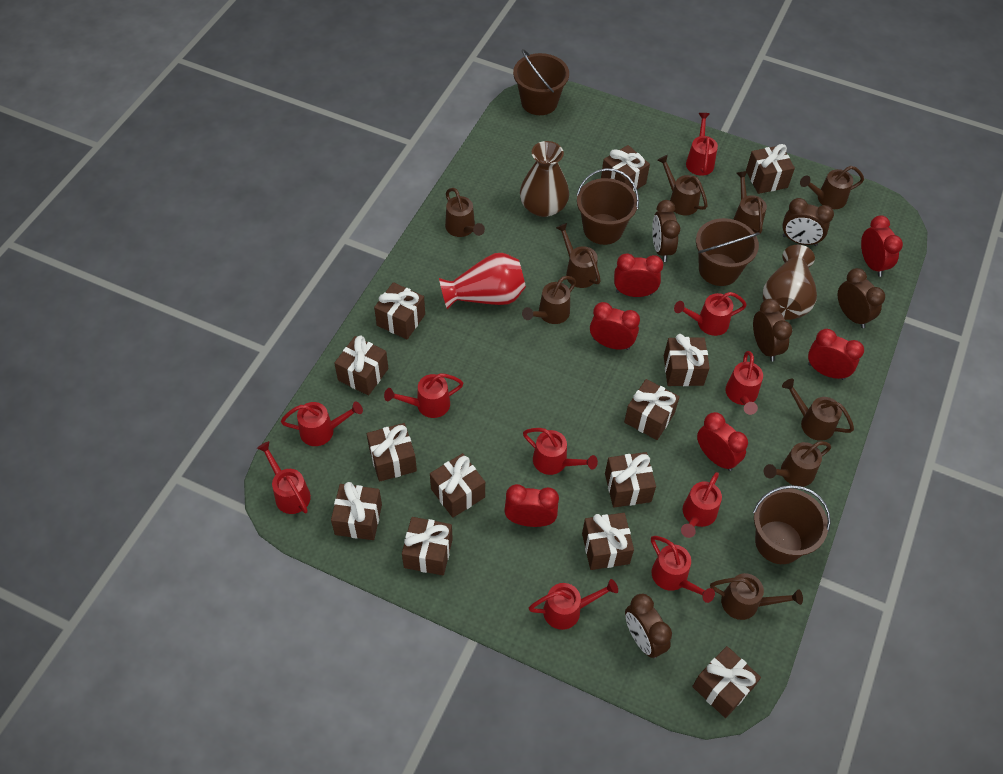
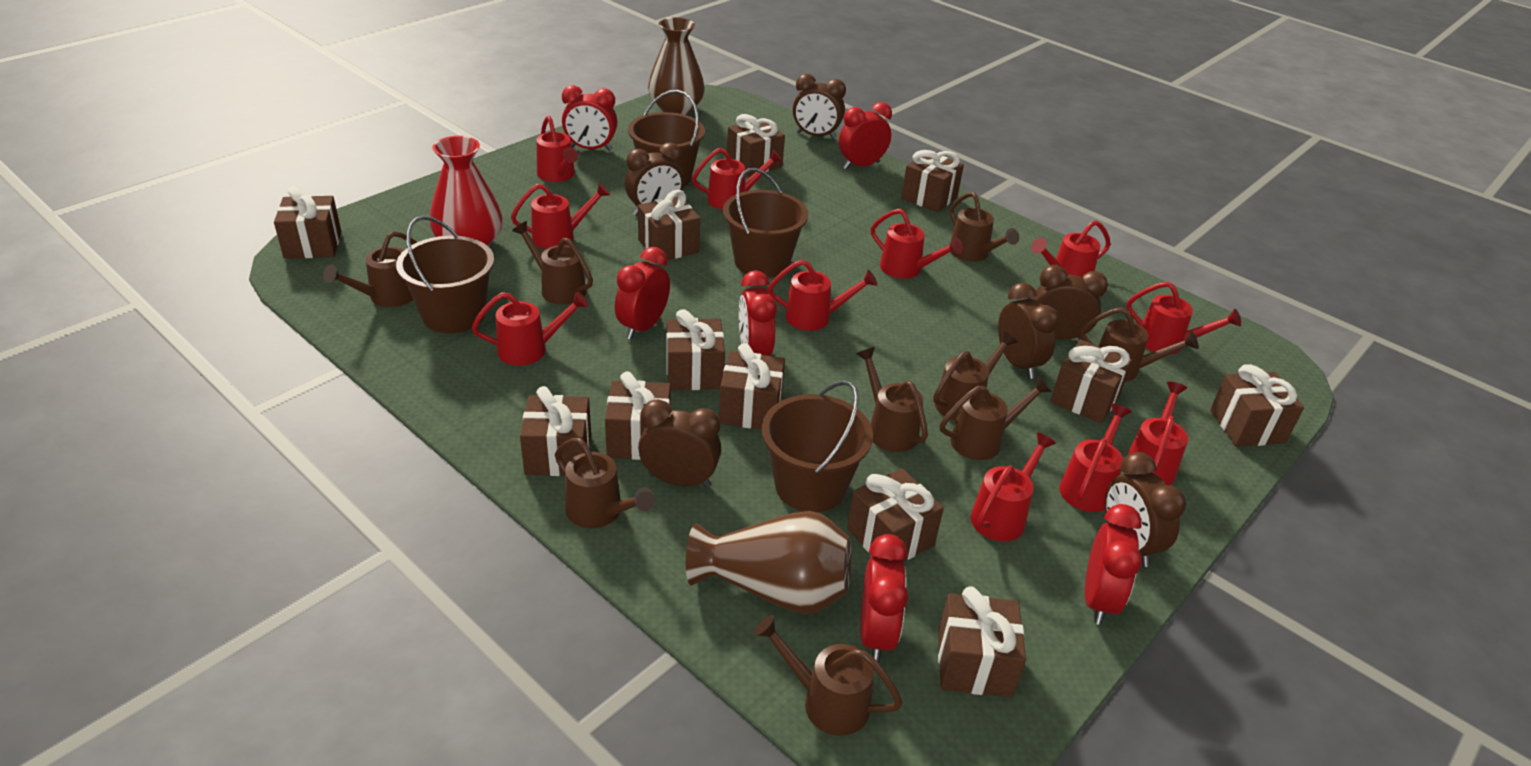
brown clock: [625,594,672,658] [652,200,680,262] [753,299,792,362] [782,198,834,246] [837,268,885,328] = 5 -> [625,143,684,216] [638,399,721,488] [793,74,846,139] [998,283,1059,379] [1033,265,1108,340] [1105,452,1186,567] = 6
brown gift: [331,482,382,540] [334,336,389,396] [367,423,417,482] [374,282,425,339] [402,517,453,575] [430,453,485,518] [582,513,634,570] [601,145,650,191] [605,452,656,507] [624,379,680,440] [664,334,710,386] [692,646,761,718] [746,144,795,194] = 13 -> [274,186,341,259] [520,386,591,476] [605,372,671,460] [638,190,700,260] [666,309,725,390] [719,343,785,430] [727,114,785,176] [847,468,944,562] [901,150,964,212] [938,586,1026,697] [1050,340,1132,424] [1210,364,1304,447] = 12
red watering can: [257,441,311,514] [281,402,363,446] [384,373,463,418] [523,428,598,475] [529,579,618,630] [651,536,715,603] [674,292,747,336] [681,472,722,538] [686,113,718,176] [725,351,763,415] = 10 -> [472,291,589,366] [511,183,610,249] [536,116,578,182] [692,148,782,210] [768,260,877,331] [871,209,963,279] [971,432,1056,542] [1031,220,1111,277] [1059,404,1132,512] [1126,282,1241,354] [1127,382,1188,486] = 11

